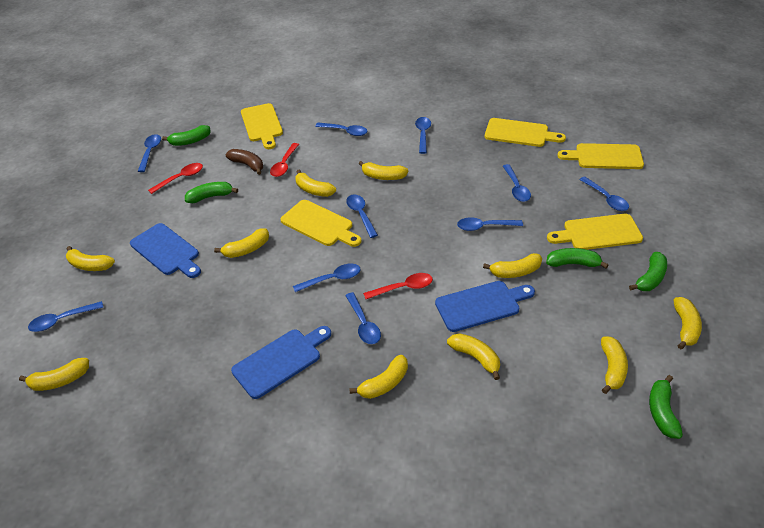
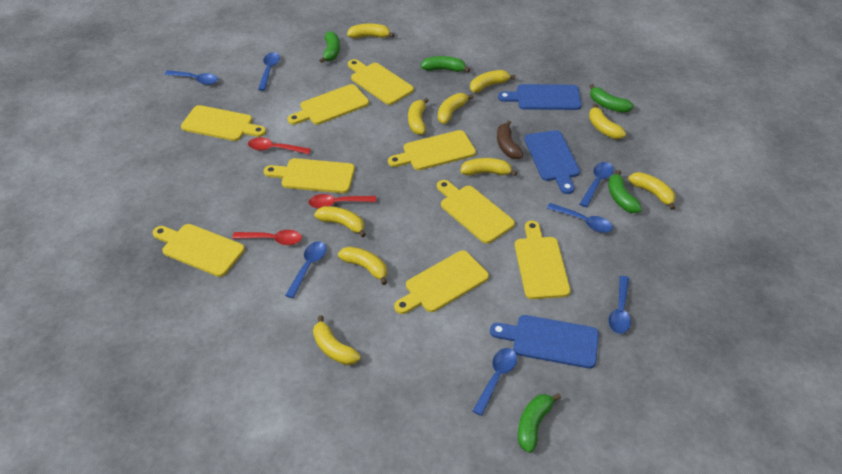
blue spoon: [28,301,104,332] [138,134,161,172] [293,264,361,292] [315,123,368,136] [345,292,381,344] [346,194,378,238] [415,117,431,154] [457,217,523,231] [503,164,531,202] [579,176,629,211] = 10 -> [165,70,218,85] [258,52,280,91] [285,241,326,298] [473,348,517,416] [547,203,613,233] [580,162,613,207] [608,276,631,334] = 7
yellow cutting board: [241,103,283,149] [280,200,361,247] [485,118,566,147] [547,214,643,250] [557,143,644,169] = 5 -> [153,224,245,277] [181,105,266,141] [264,158,355,193] [287,84,369,125] [348,59,414,105] [388,130,476,170] [394,250,489,314] [437,180,515,244] [515,221,570,299] = 9

